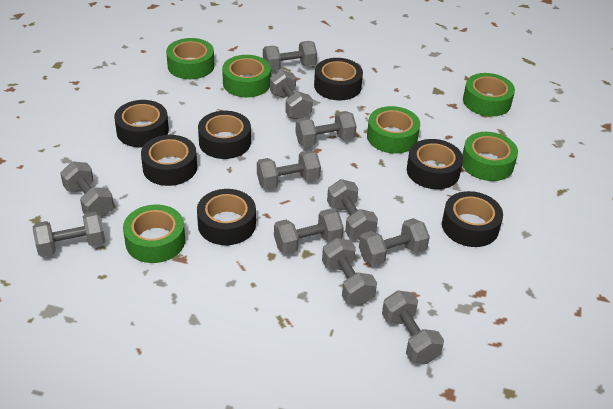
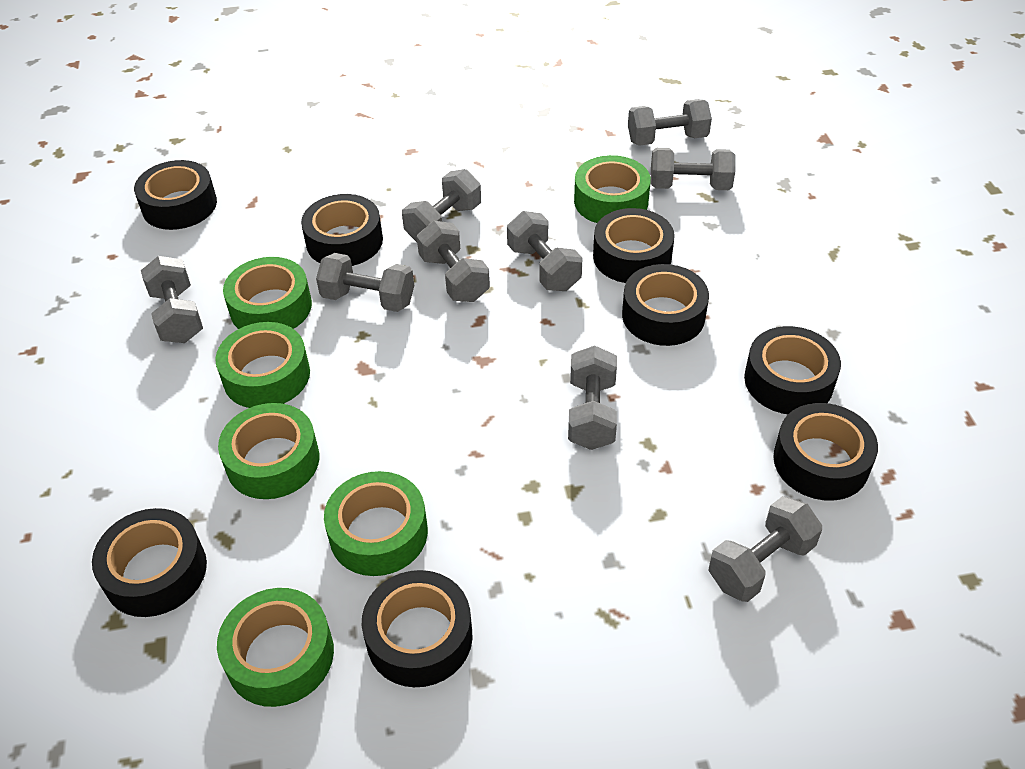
black tape: [114,100,169,147] [141,135,197,186] [197,189,256,245] [198,111,251,159] [314,58,363,100] [407,139,463,189] [442,191,503,247] = 7 -> [92,508,207,617] [134,160,217,230] [301,194,383,266] [362,570,473,687] [593,208,675,283] [622,264,709,346] [744,326,841,414] [773,403,878,501] = 8
grey dumbbell: [33,211,105,257] [60,161,114,218] [257,150,321,190] [263,41,317,71] [270,70,313,119] [274,209,344,255] [295,111,356,147] [322,238,377,306] [327,179,378,240] [359,218,430,266] [382,290,444,364] = 11 -> [141,256,203,343] [316,253,414,312] [402,169,481,242] [417,221,490,302] [507,211,582,291] [568,345,617,450] [628,99,712,146] [651,148,736,190] [708,496,822,602] = 9

